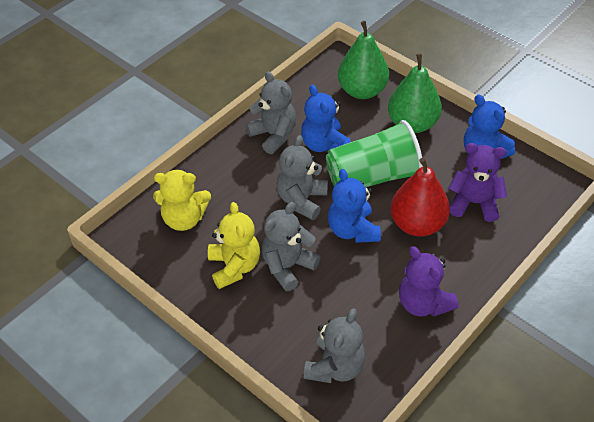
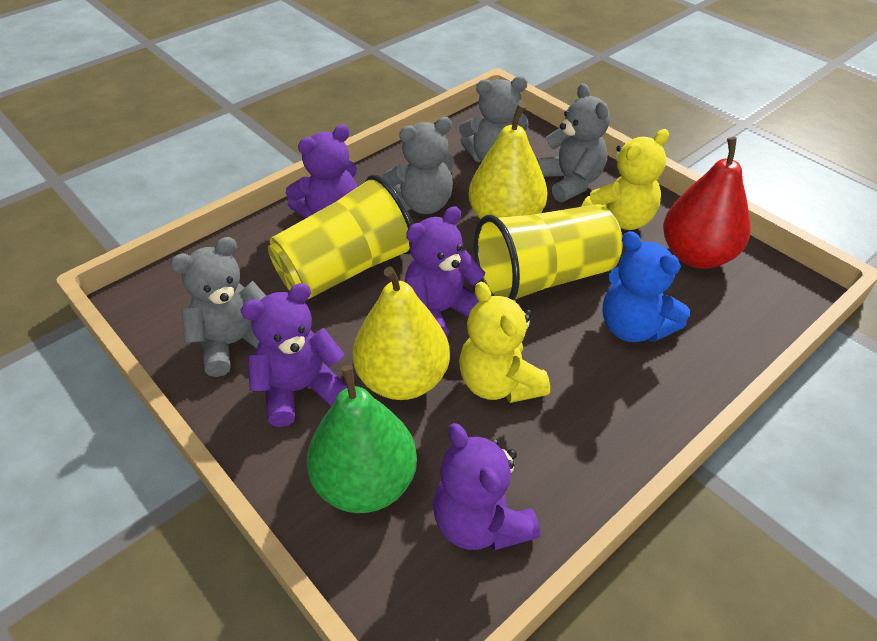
blue teddy bear: [301,85,351,152] [328,169,381,243] [464,94,515,159] = 3 -> [602,231,690,342] = 1
green cup: [326,120,423,187] = 1 -> none = 0
green pear: [338,21,389,99] [388,54,442,133] = 2 -> [307,365,417,513] = 1
purple teddy bear: [399,246,459,317] [449,143,507,222] = 2 -> [241,283,347,427] [286,124,357,218] [405,206,485,337] [433,423,540,551] = 4
yellow cup: none = 0 -> [268,174,413,300] [474,204,623,300] = 2
yellow pear: none = 0 -> [352,267,450,400] [469,104,547,219] = 2

